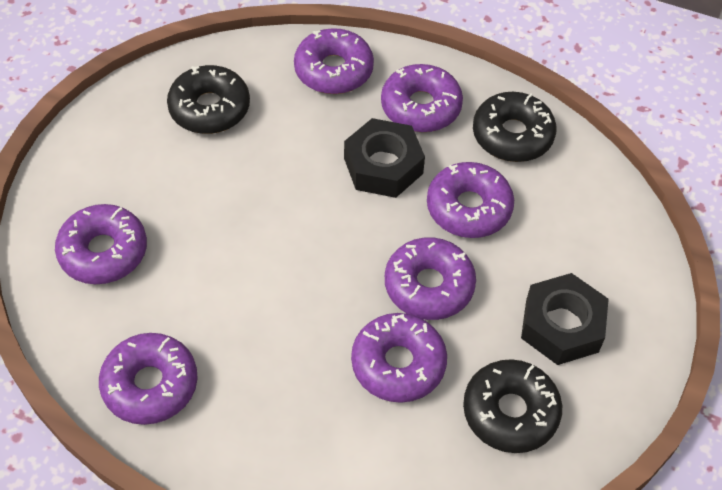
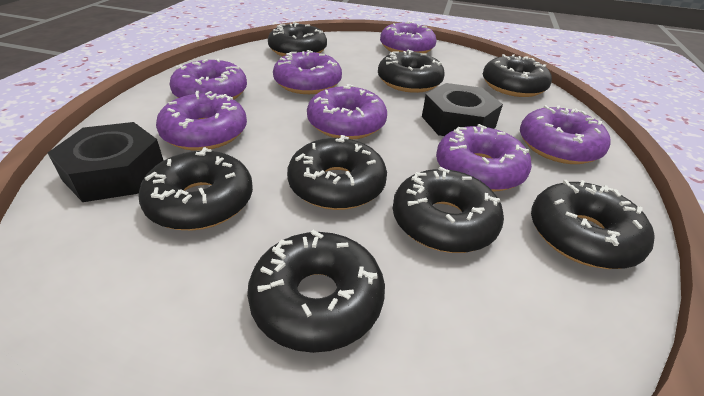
black donut: [167,65,250,134] [463,359,562,453] [473,92,557,162] = 3 -> [138,147,253,230] [247,230,385,353] [268,22,327,57] [287,135,387,210] [378,50,445,93] [393,167,504,253] [483,54,552,97] [531,180,655,269] = 8

